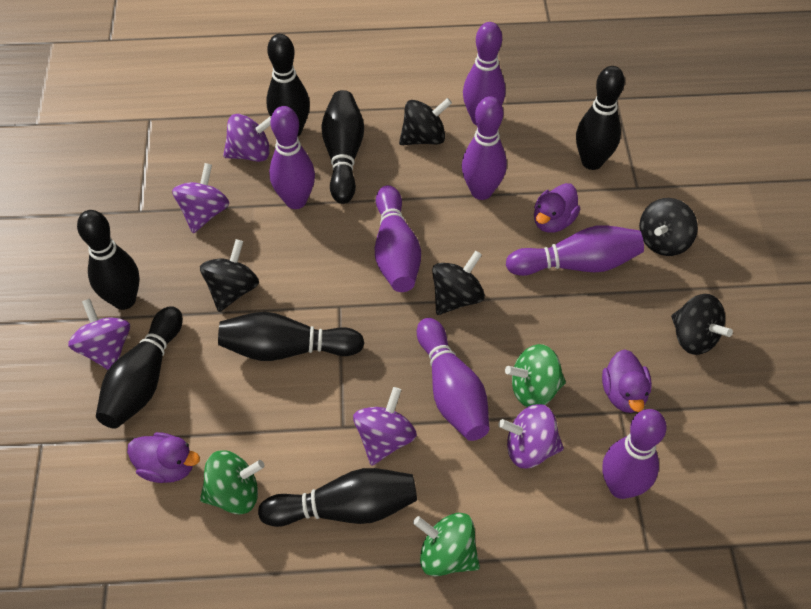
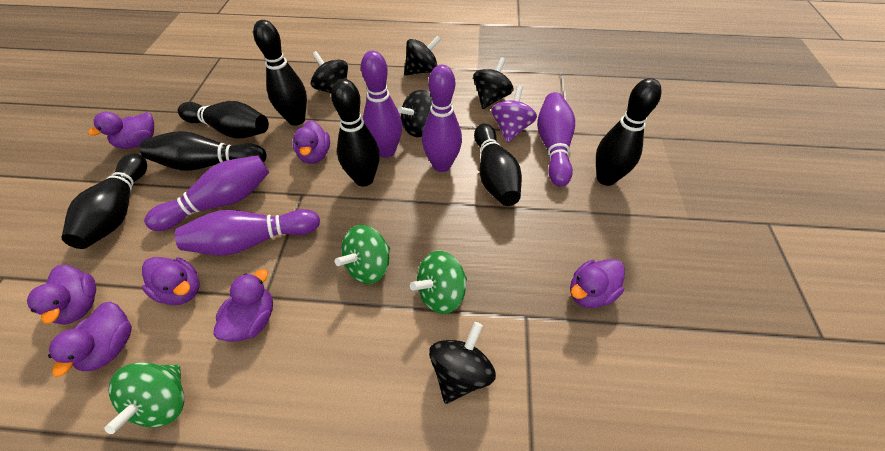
purple bowling pin: [269,106,315,209] [375,185,421,292] [417,318,489,441] [462,96,507,200] [463,22,506,125] [506,225,644,276] [602,409,667,499] = 7 -> [144,155,269,231] [175,209,320,255] [361,51,402,158] [422,65,462,172] [537,92,575,187] = 5
purple duck: [127,432,200,483] [534,183,580,233] [602,349,652,413] = 3 -> [27,265,96,325] [48,302,132,377] [88,112,154,149] [142,257,200,305] [214,269,273,342] [293,120,330,164] [570,259,625,308] = 7
purple spinning top: [68,299,130,370] [172,163,229,233] [223,114,272,162] [353,387,417,466] [498,404,564,468] = 5 -> [491,86,537,143] = 1

